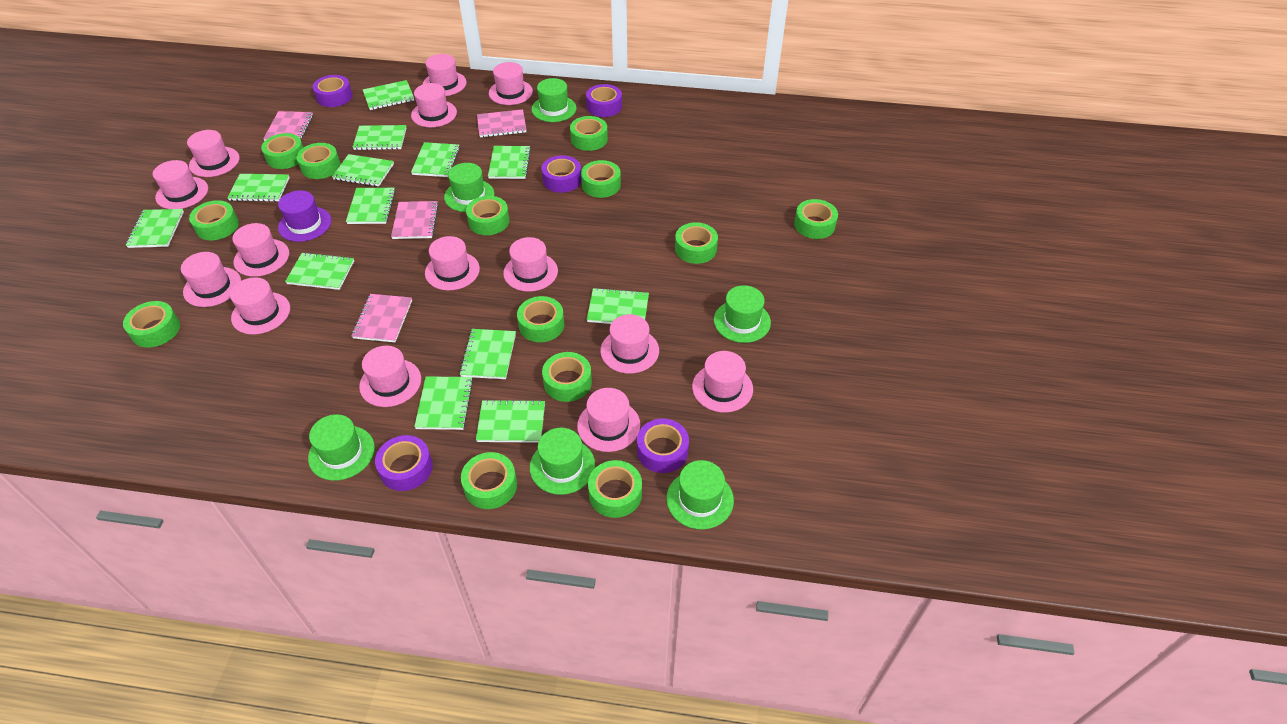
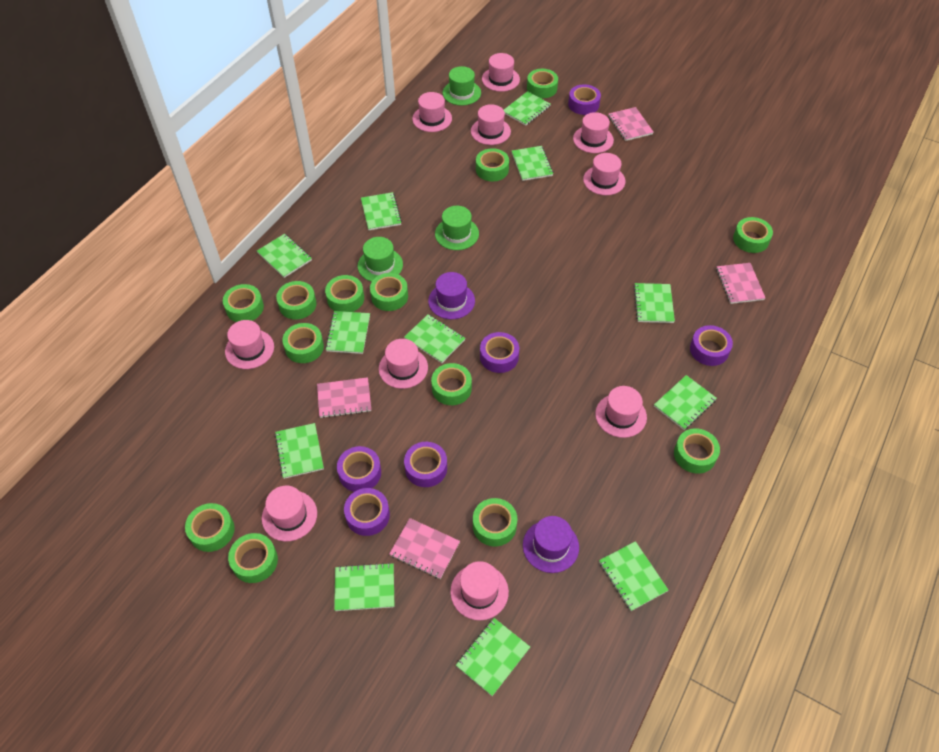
green hat: [308,414,375,481] [444,163,495,212] [530,428,595,495] [532,78,577,122] [666,460,734,530] [714,285,771,343] = 6 -> [358,237,403,282] [435,206,479,250] [442,66,481,106] = 3
green notebook: [126,209,184,248] [227,174,290,202] [285,252,354,290] [332,154,394,186] [346,188,396,224] [353,125,406,150] [363,80,414,110] [411,142,460,177] [414,376,473,430] [459,329,516,379] [476,399,545,443] [488,146,531,179] [587,288,649,324] = 13 -> [257,234,312,278] [275,423,324,479] [325,311,370,354] [334,563,395,611] [361,192,402,230] [404,314,465,363] [456,618,530,696] [504,91,551,126] [512,146,553,181] [599,541,668,611] [634,283,675,323] [654,375,717,430] = 12
pink hat: [153,160,208,209] [181,252,241,307] [187,130,240,177] [230,277,290,335] [232,223,289,277] [359,346,421,407] [411,83,457,127] [423,54,467,96] [425,236,480,290] [489,62,533,105] [503,237,558,292] [577,388,640,452] [600,314,659,374] [692,351,753,413] = 14 -> [225,320,274,369] [262,486,317,541] [379,339,428,389] [412,92,452,132] [450,561,509,620] [471,104,511,145] [482,53,520,92] [573,112,614,153] [583,153,625,195] [595,386,647,438] = 10
purple hat: [278,190,331,242] = 1 -> [428,272,475,319] [523,516,579,573] = 2
purple tape: [312,75,353,107] [375,435,433,491] [541,155,581,193] [586,84,622,117] [637,419,689,473] = 5 -> [337,446,381,492] [344,488,390,536] [404,442,447,487] [480,332,519,373] [568,84,601,115] [690,325,733,366] = 6

